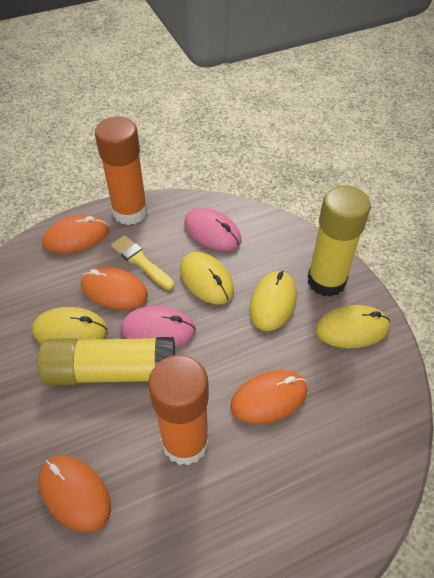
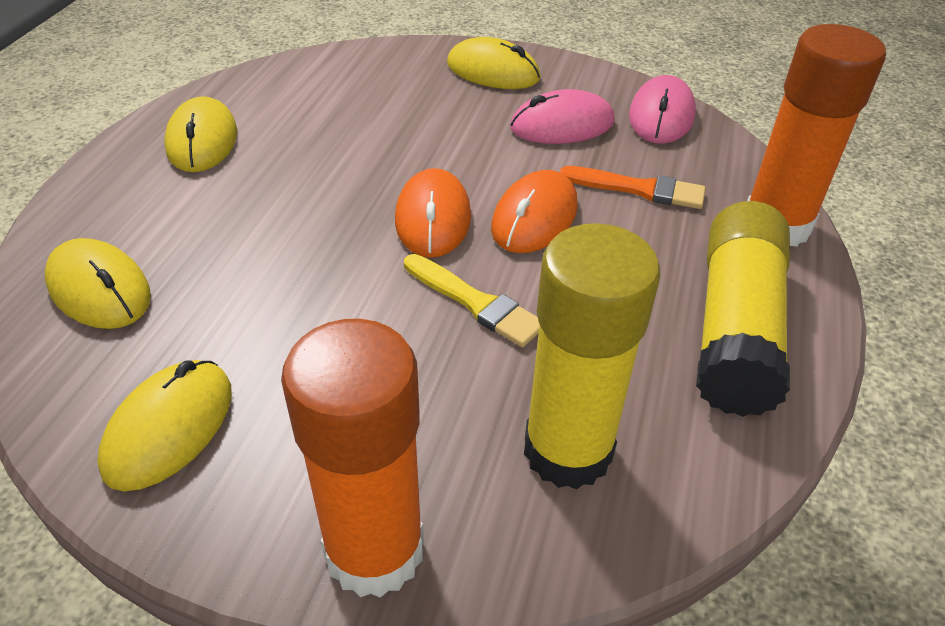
orange brush: none = 0 -> [560,166,706,209] = 1
orange mouse: [38,455,111,533] [42,215,109,253] [81,266,148,310] [230,370,307,424] = 4 -> [395,168,471,258] [491,170,578,253] = 2

